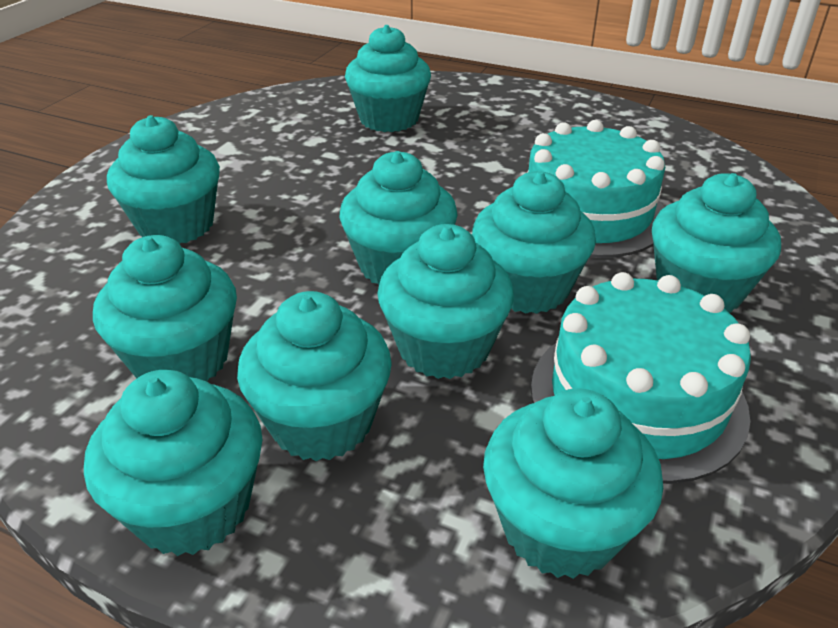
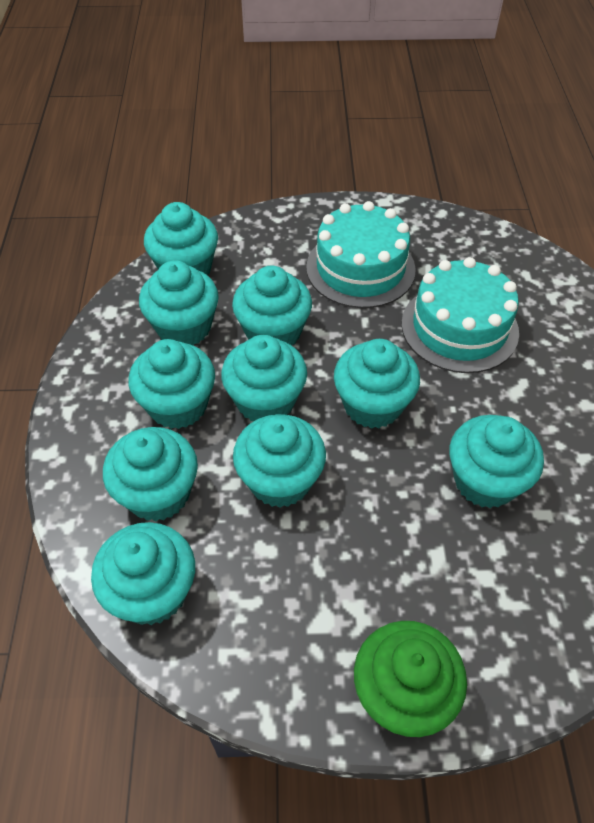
green cupcake: none = 0 -> [354,621,467,737] = 1

